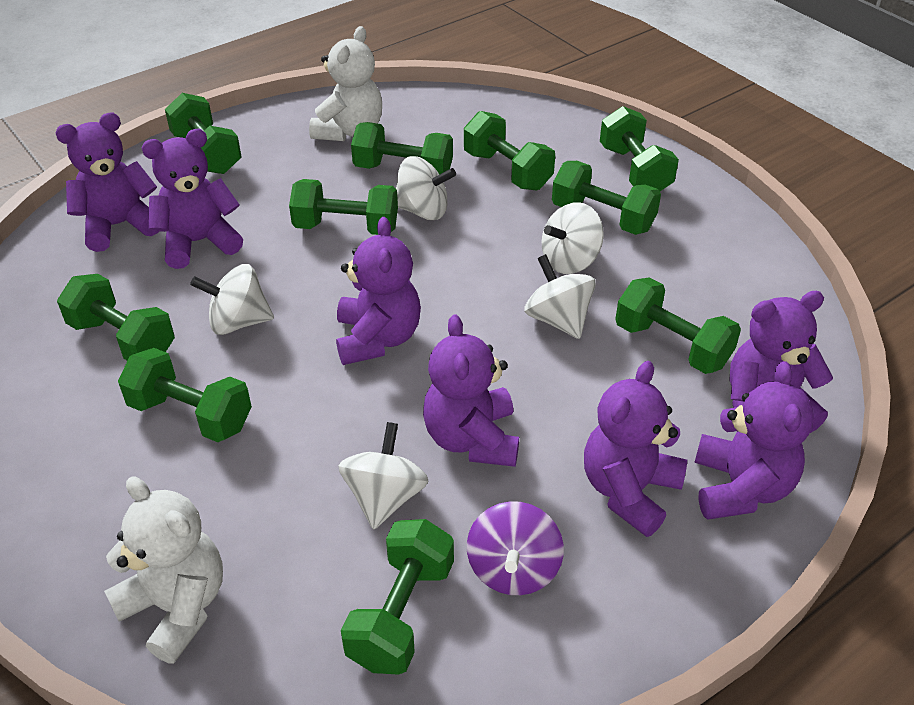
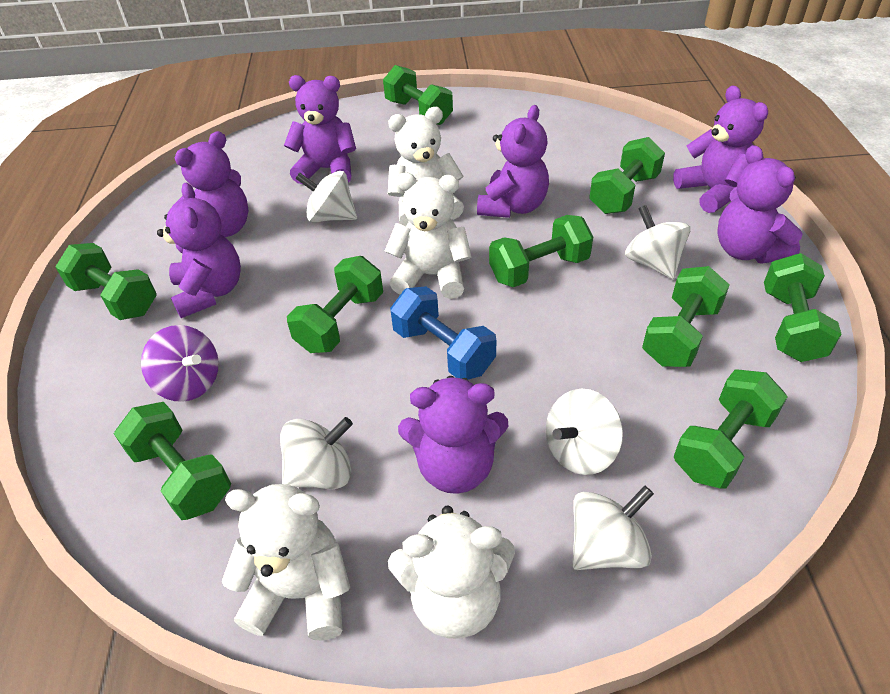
blue dumbbell: none = 0 -> [390,286,496,380] = 1
green dumbbell: [57,274,175,361] [118,348,252,442] [165,93,242,174] [289,179,398,235] [341,519,454,675] [351,122,453,174] [464,111,555,191] [552,161,661,235] [600,106,679,191] [615,277,741,374] = 10 -> [55,243,157,320] [114,402,231,520] [287,256,383,353] [383,65,453,125] [489,215,593,287] [589,137,665,214] [642,266,729,367] [674,369,788,488] [764,253,841,362] = 9
white teddy bear: [104,477,223,664] [309,26,382,141] = 2 -> [222,484,350,641] [385,173,472,299] [388,107,464,226] [388,506,515,639] = 4

